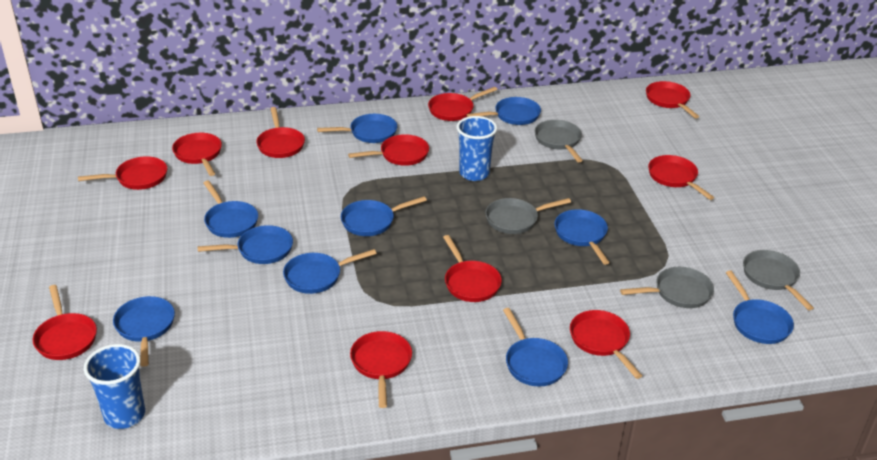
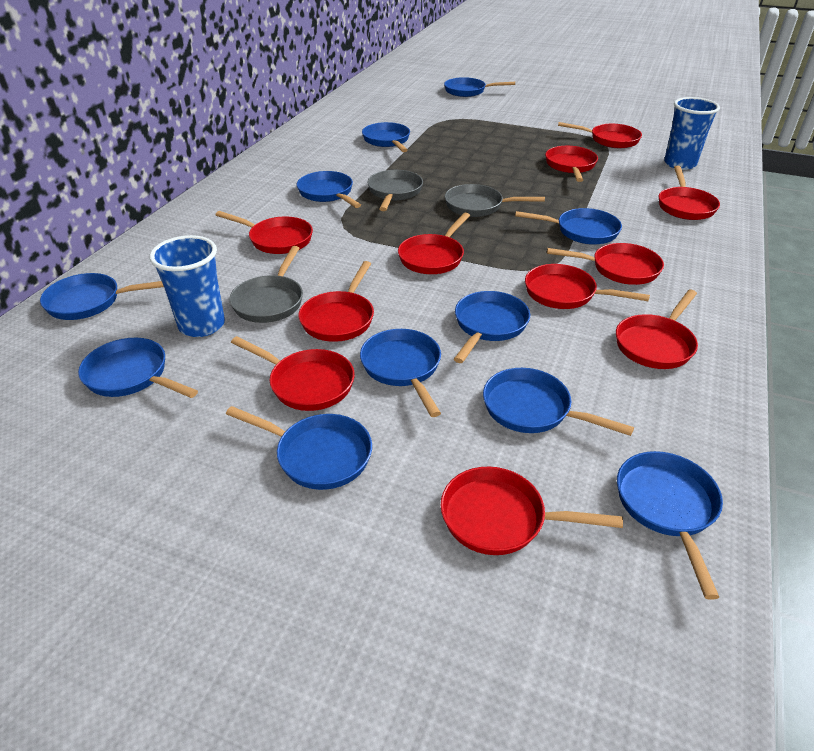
blue pan: [113,296,175,367] [198,225,293,264] [204,181,258,238] [283,249,377,294] [317,114,397,143] [341,196,427,236] [467,97,541,125] [503,308,568,386] [554,209,610,265] [726,270,794,344] = 10 -> [40,273,164,320] [78,338,198,398] [226,406,372,490] [297,171,361,208] [360,329,441,417] [362,122,410,152] [444,77,515,97] [454,291,530,363] [483,368,634,436] [515,208,622,245] [617,451,723,600] = 11
grey pan: [485,198,571,234] [535,120,583,162] [620,267,714,308] [743,250,814,310] = 4 -> [229,246,303,323] [367,170,423,211] [445,184,545,217] = 3

